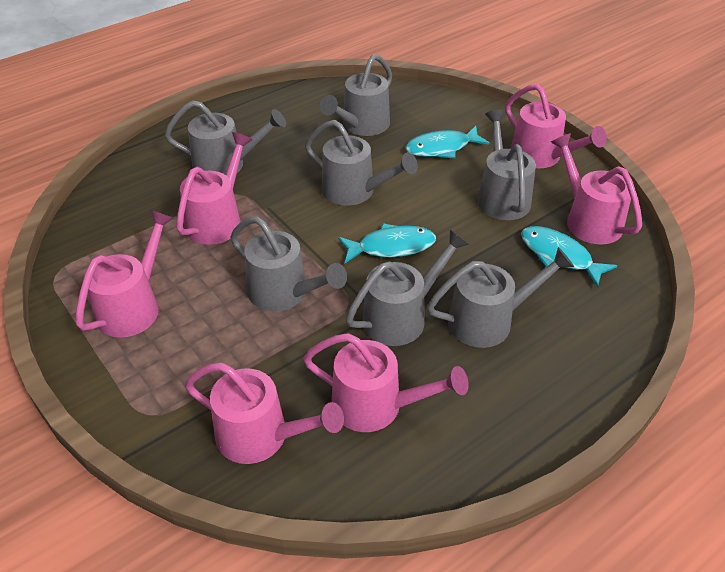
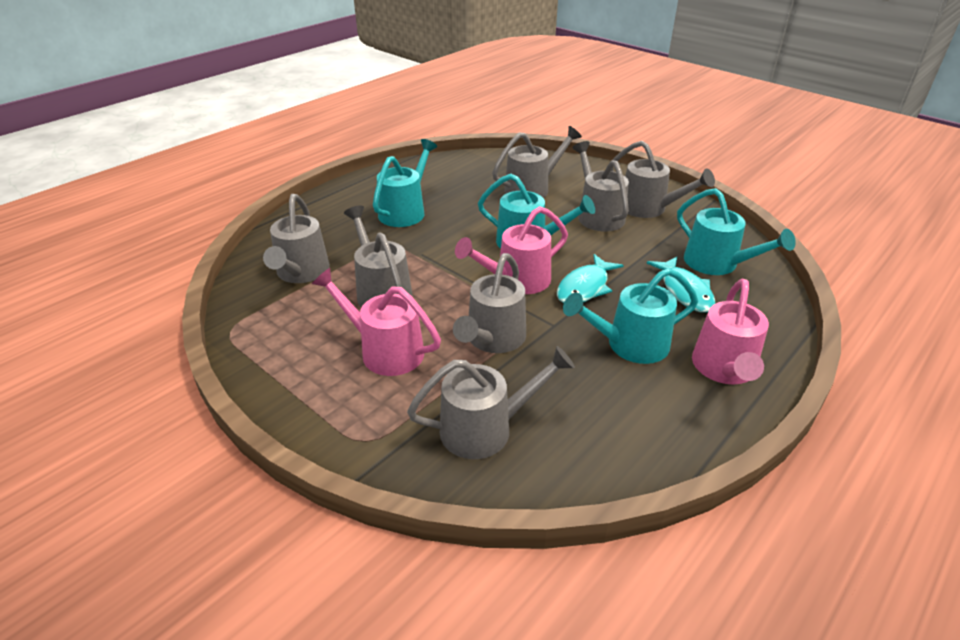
pink watering can: [76,210,174,337] [176,132,252,245] [185,363,344,464] [303,333,469,432] [505,84,607,168] [551,133,642,245] = 6 -> [312,268,441,376] [455,206,568,294] [692,279,769,385] = 3
turquoise fish: [338,223,436,263] [405,126,490,158] [521,226,617,288] = 3 -> [557,254,624,303] [647,257,715,313] = 2
turquoise watering can: none = 0 -> [373,139,437,227] [478,174,595,249] [563,268,698,364] [677,188,796,275] = 4

